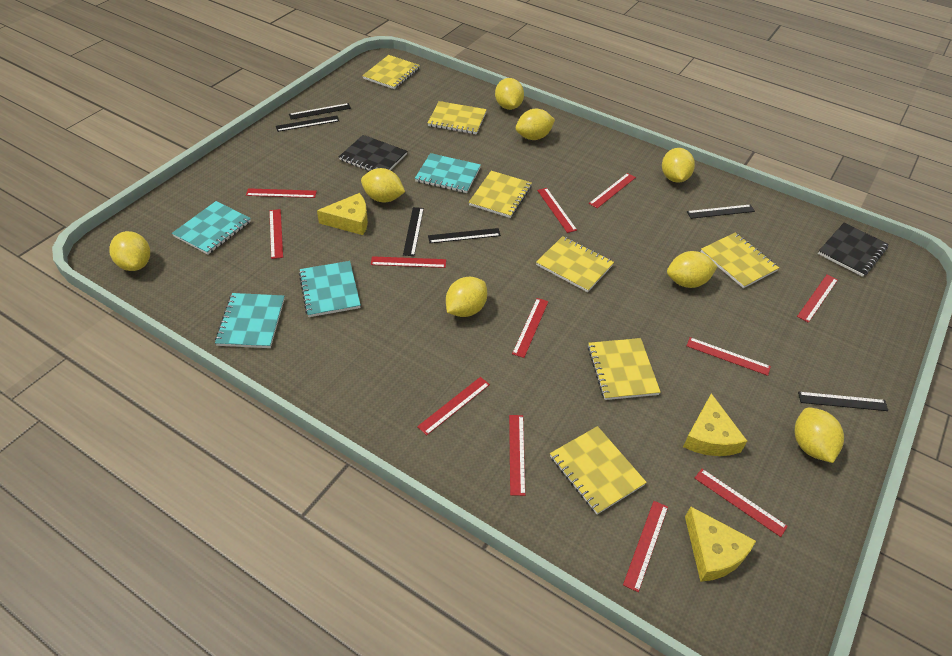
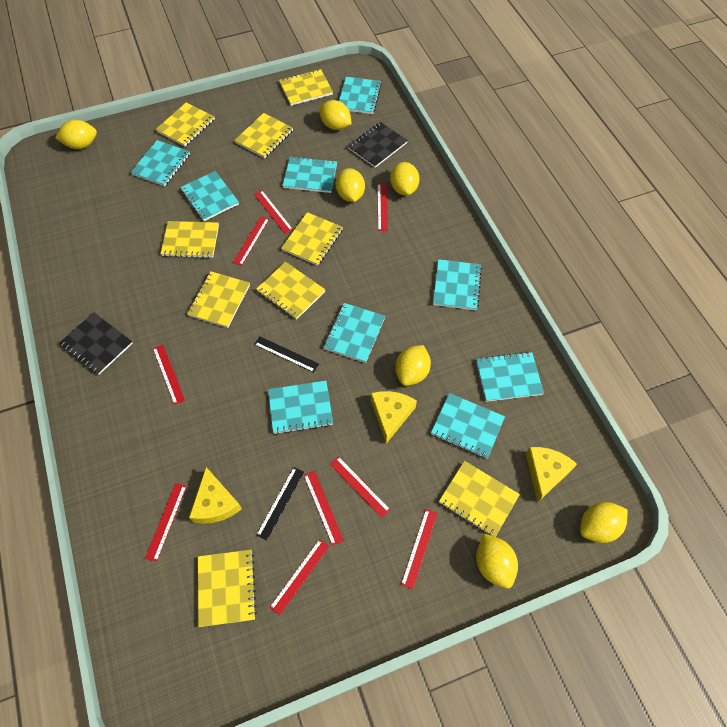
black ruler: [276,116,339,132] [289,103,351,120] [403,207,424,256] [428,228,501,243] [687,204,755,219] [798,392,888,411] = 6 -> [254,336,319,372] [256,467,304,541] = 2
red ruler: [246,188,317,198] [269,209,283,259] [371,256,446,268] [417,377,490,435] [509,415,525,496] [512,298,549,358] [537,188,577,233] [589,173,636,208] [623,501,668,592] [687,337,771,376] [695,469,788,537] [797,275,838,323] = 12 -> [145,483,187,562] [153,344,185,405] [233,216,269,266] [254,190,293,234] [269,539,329,615] [304,471,344,546] [330,456,391,518] [377,184,388,231] [401,509,438,589] = 9
turquoise notebook: [172,201,251,254] [215,293,284,348] [299,261,361,317] [415,153,481,193] = 4 -> [131,140,190,186] [180,171,239,221] [268,381,333,434] [282,156,337,193] [323,303,385,363] [339,77,382,114] [431,393,505,458] [433,259,482,310] [476,352,544,402] = 9
yellow lemon: [109,231,150,271] [361,168,405,202] [446,277,487,317] [495,78,524,110] [516,109,555,140] [662,148,695,183] [667,251,717,288] [795,408,844,463] = 8 -> [55,120,97,149] [319,100,352,130] [336,168,365,202] [390,162,420,196] [396,345,431,386] [476,534,518,589] [580,502,628,543] = 7
yellow notebook: [362,55,420,89] [428,101,487,134] [469,171,532,218] [536,236,614,292] [550,426,647,514] [588,338,661,400] [701,233,779,288] = 7 -> [155,102,215,147] [160,221,219,258] [187,271,250,328] [198,550,257,627] [234,113,293,158] [256,262,325,320] [279,69,333,106] [281,212,343,266] [439,461,520,537] = 9

